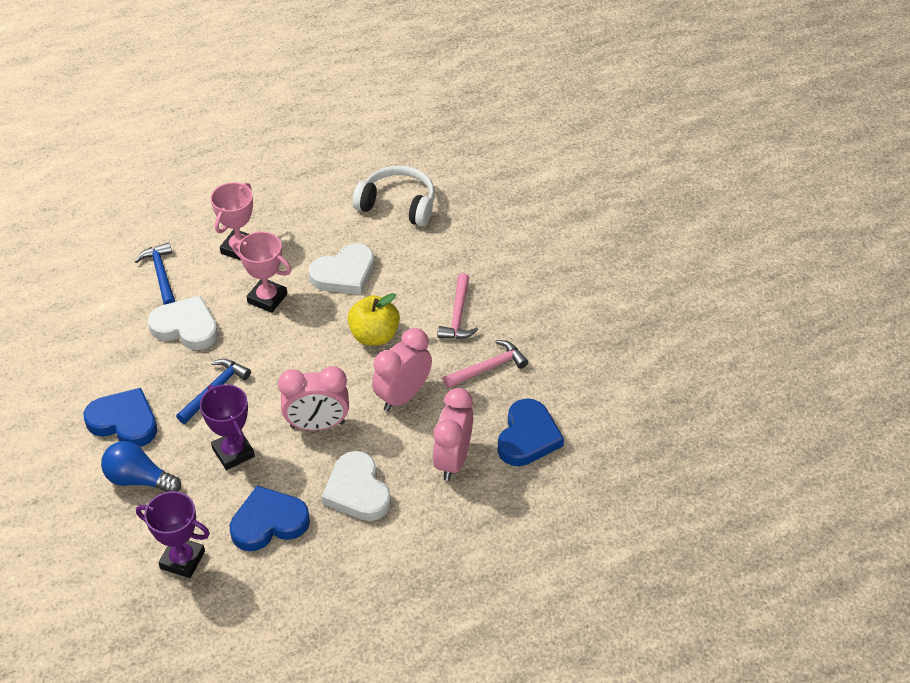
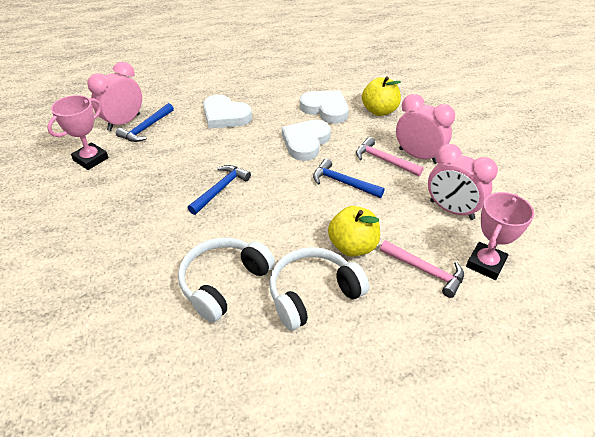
blue hammer: [135,242,175,305] [176,359,251,424] = 2 -> [116,103,174,142] [188,165,251,215] [313,159,384,198] = 3
blue heart: [84,388,157,447] [229,485,310,551] [497,398,564,466] = 3 -> none = 0
blue light bulb: [101,441,181,492] = 1 -> none = 0
purple trophy: [136,491,210,578] [200,384,255,470] = 2 -> none = 0
white headphones: [353,166,435,226] = 1 -> [178,238,275,322] [269,247,369,331] = 2
yellow apple: [348,293,400,345] = 1 -> [328,206,380,257] [362,76,401,116] = 2

